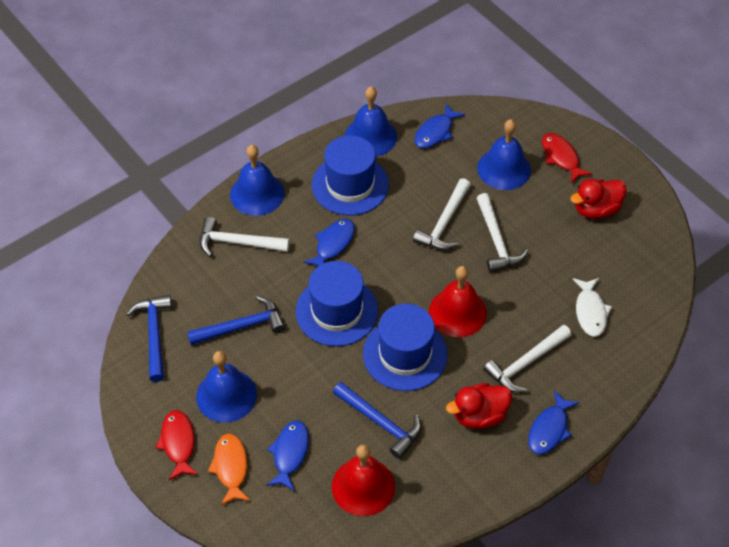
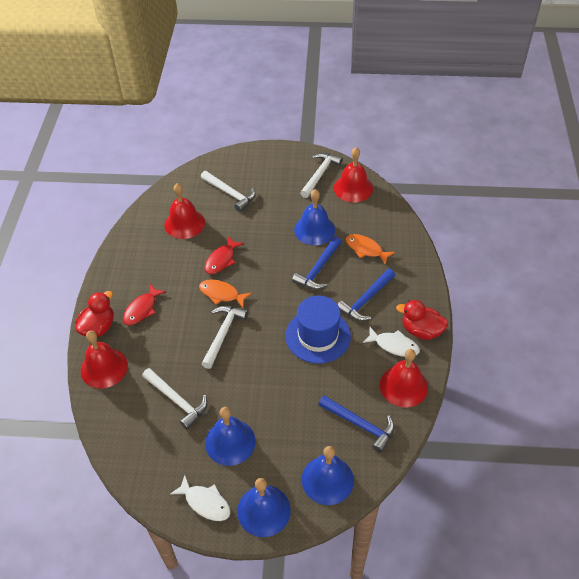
blue fish: [266,420,309,491] [304,219,355,266] [414,104,465,148] [528,390,580,455] = 4 -> none = 0
blue hat: [295,261,378,346] [312,135,389,216] [363,304,448,391] = 3 -> [286,296,351,364] = 1
orange fish: [208,434,250,505] = 1 -> [199,280,252,308] [346,234,395,265] = 2
red bell: [332,445,395,516] [429,266,487,337] = 2 -> [81,331,128,389] [165,183,205,239] [334,147,373,203] [380,349,428,408] = 4
white fish: [573,278,612,337] = 1 -> [170,475,231,521] [362,327,420,357] = 2

